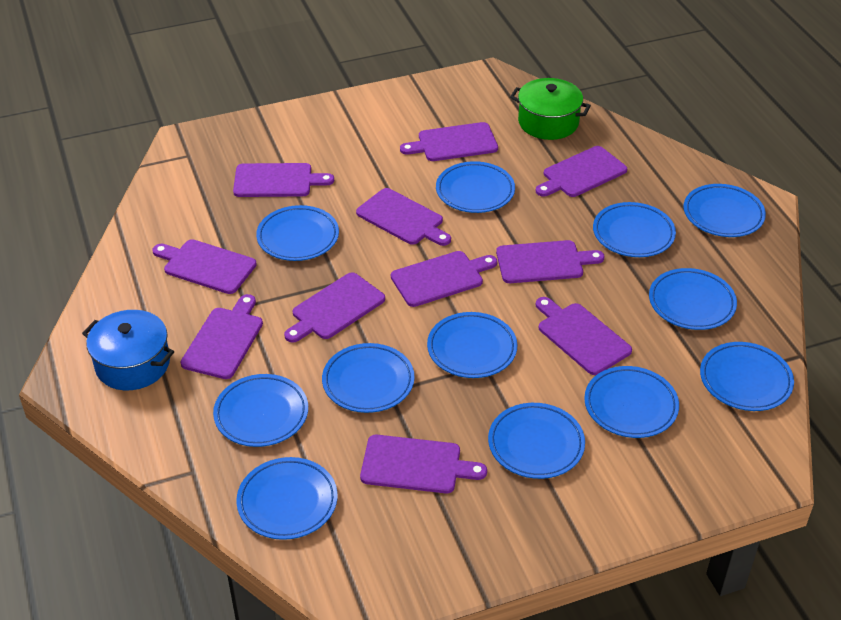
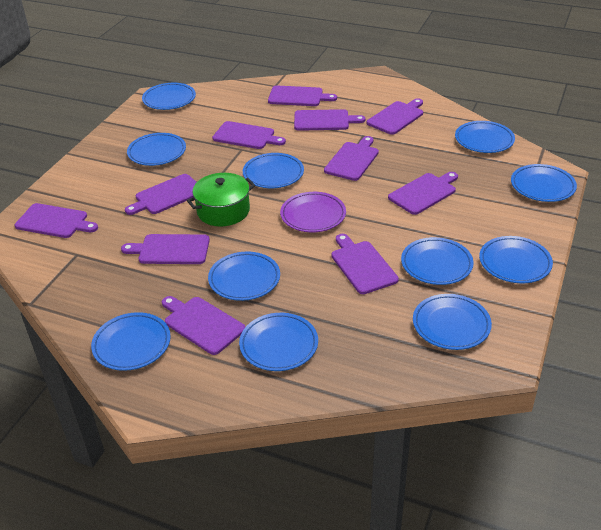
blue plate: [213,374,308,447] [236,457,338,540] [256,205,339,261] [322,343,415,413] [427,312,517,378] [436,161,515,213] [488,403,585,479] [584,366,679,438] [593,202,676,257] [649,268,737,330] [684,184,766,237] [700,342,794,411] = 12 -> [91,312,171,371] [127,133,186,166] [142,83,196,110] [208,251,280,301] [239,313,318,371] [243,153,304,188] [401,237,473,285] [413,294,492,350] [455,121,515,153] [479,236,553,283] [511,164,577,202] = 11
blue pot: [82,310,174,390] = 1 -> none = 0
purple plate: none = 0 -> [280,192,346,232] = 1

